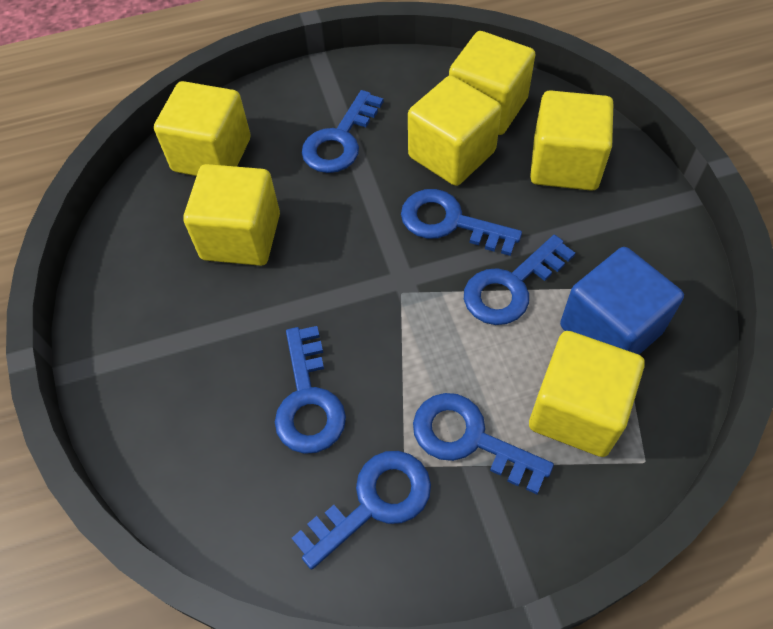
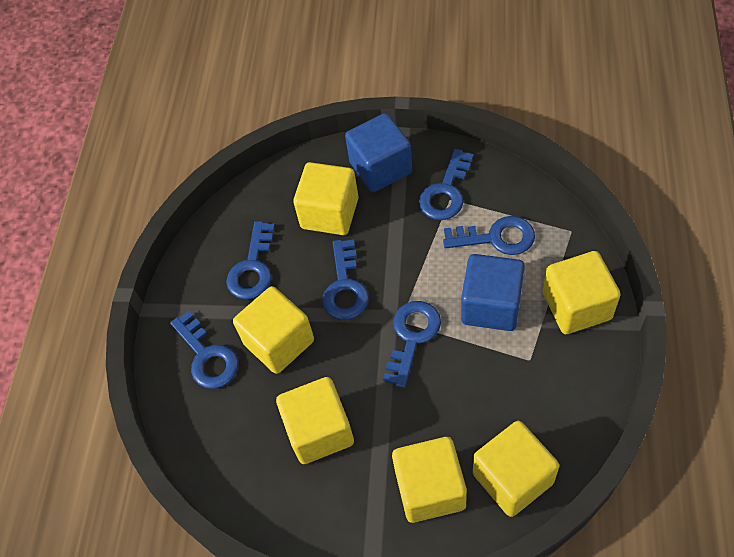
blue cube: [560,247,684,355] = 1 -> [345,113,412,192] [461,254,525,331] = 2

